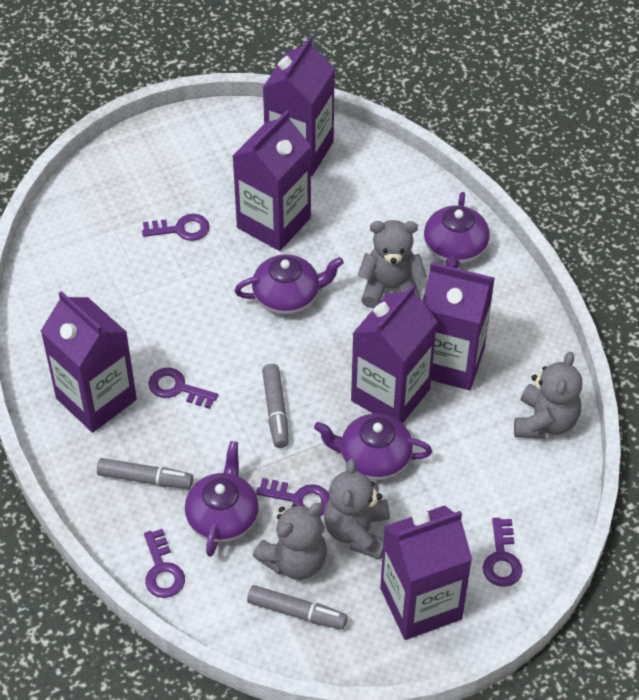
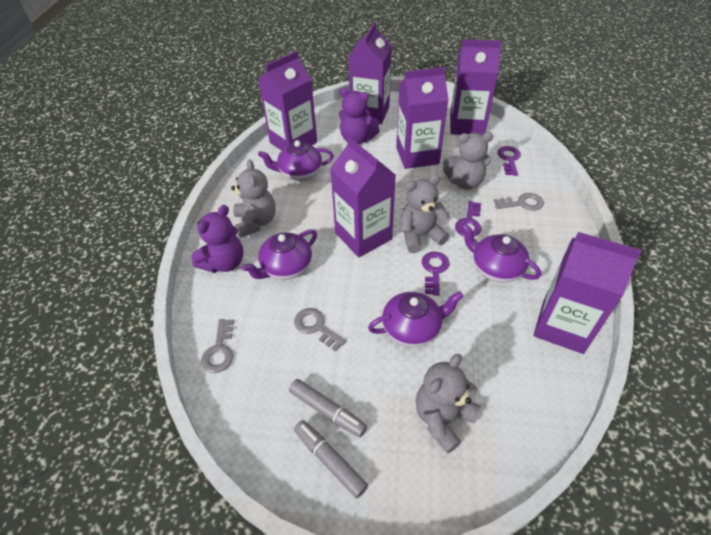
grey key: none = 0 -> [201,319,234,373] [294,308,346,352] [494,193,544,211] = 3
grey marker: [97,458,193,489] [247,585,348,630] [262,364,288,448] = 3 -> [289,379,367,437] [294,420,368,498] = 2
purple key: [142,214,210,241] [144,529,185,598] [148,368,218,409] [256,478,330,516] [483,518,522,587] = 5 -> [422,252,450,296] [455,201,482,237] [497,146,521,176] = 3
purple teddy bear: none = 0 -> [191,205,243,273] [339,88,380,144] = 2

